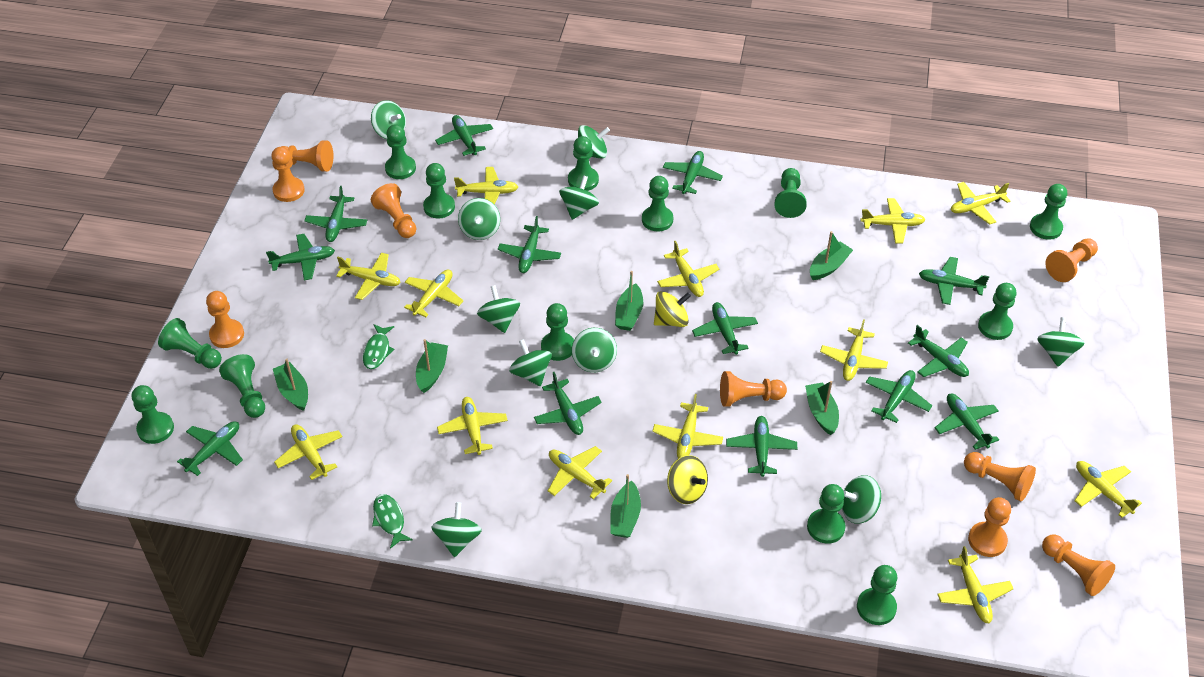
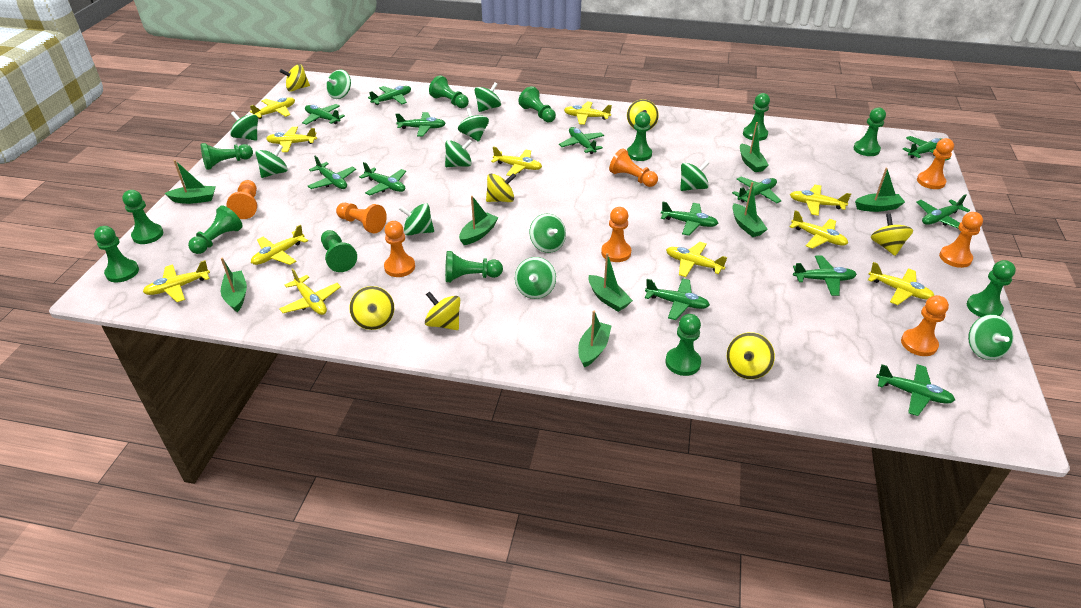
green boat: [273,359,308,411] [416,339,448,393] [610,474,641,538] [615,271,643,331] [805,381,839,435] [810,231,853,280] = 6 -> [165,160,216,204] [221,258,247,312] [459,196,498,245] [578,311,611,367] [588,253,633,312] [732,182,768,237] [740,122,769,172] [855,168,905,212] = 8
green fish: [363,324,395,369] [372,494,413,549] = 2 -> none = 0
green spinning top: [371,100,406,139] [431,502,482,557] [458,198,500,240] [477,285,520,333] [509,339,552,386] [559,175,599,220] [572,328,617,372] [578,125,610,159] [842,475,881,524] [1037,317,1085,367] = 10 -> [230,111,258,141] [255,145,288,178] [326,70,351,99] [399,203,434,236] [445,139,472,167] [458,108,489,142] [474,82,501,112] [515,257,556,299] [530,214,566,253] [680,160,709,191] [968,314,1014,360] = 11
orange pawn: [206,291,244,348] [271,147,305,202] [281,141,334,172] [371,183,416,238] [720,371,787,407] [964,452,1036,501] [968,497,1011,557] [1042,535,1115,596] [1045,238,1098,282] = 9 -> [226,180,257,219] [336,203,387,234] [384,221,415,277] [601,207,631,262] [609,148,658,187] [901,295,949,356] [917,138,954,189] [939,212,983,268] = 8
yellow plane: [274,424,343,480] [336,253,401,300] [404,270,463,317] [437,397,508,455] [454,167,518,205] [548,446,612,499] [652,394,723,459] [657,241,719,297] [820,319,888,381] [861,198,925,243] [937,546,1013,623] [951,182,1011,225] [1074,461,1142,518] = 13 -> [143,260,210,302] [250,97,295,119] [251,224,308,265] [266,127,317,152] [279,268,341,315] [491,146,542,176] [564,102,612,125] [666,242,727,277] [789,210,848,249] [790,185,851,216] [868,262,934,305] = 11
yellow spinning top: [654,291,691,327] [667,455,708,504] = 2 -> [280,64,310,92] [349,286,394,330] [425,291,460,330] [486,173,516,202] [627,99,659,130] [727,332,775,379] [871,214,913,256] = 7

